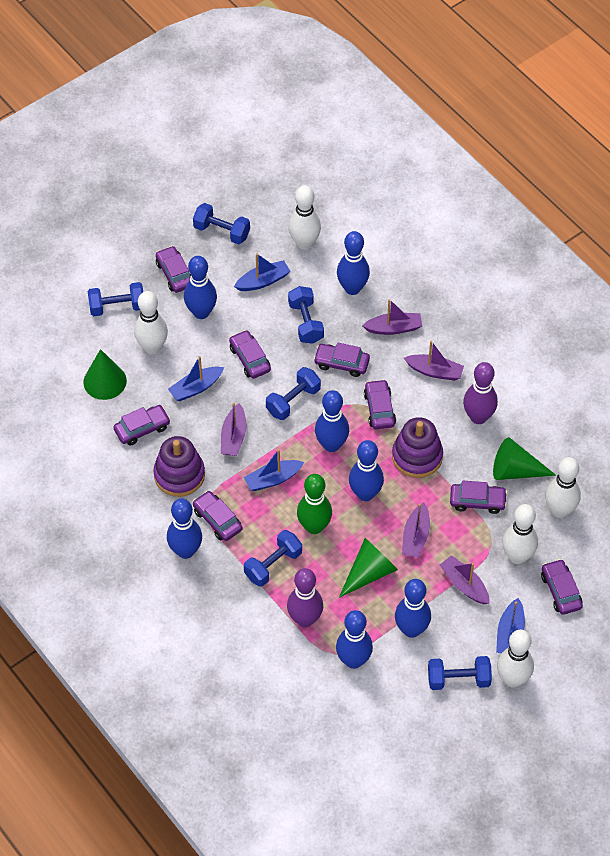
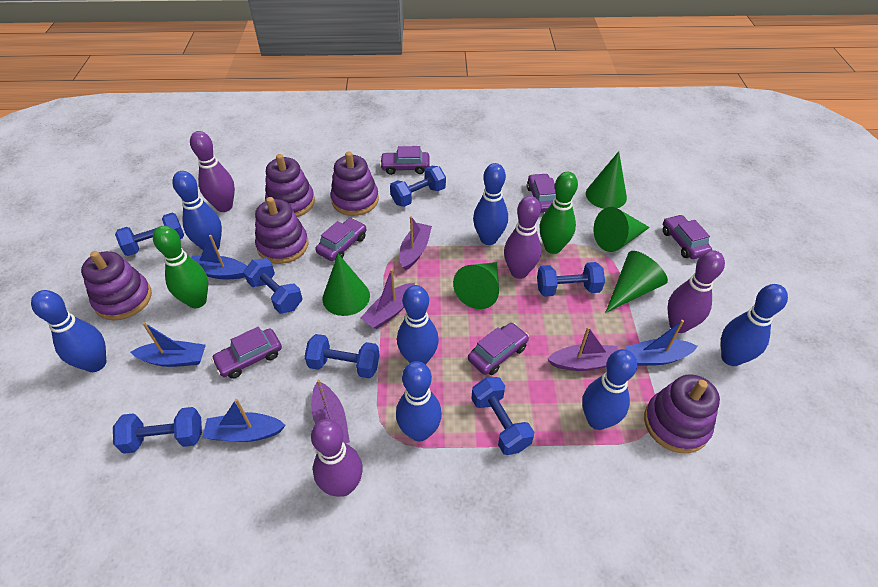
blue dumbbell: [88,282,143,316] [193,203,250,244] [244,530,302,587] [266,367,321,420] [288,286,324,344] [428,656,492,690] = 6 -> [113,407,202,454] [115,213,184,256] [243,258,303,314] [304,334,380,379] [390,166,446,207] [471,377,534,455] [537,262,605,297] = 7
green bowling pin: [297,474,332,534] = 1 -> [153,226,208,308] [540,172,578,254] = 2
green cone: [83,349,127,400] [339,538,398,598] [493,437,556,480] = 3 -> [322,254,370,316] [453,262,499,309] [586,151,627,209] [594,207,650,252] [605,251,668,313] = 5
purple boat: [221,403,246,456] [362,299,422,335] [402,502,430,558] [404,341,464,381] [440,555,490,604] = 5 -> [311,380,350,443] [361,269,415,329] [399,216,432,271] [547,327,618,371] = 4
purple bowling pin: [287,568,323,627] [463,362,498,424] = 2 -> [190,131,235,212] [311,419,363,497] [504,196,541,279] [667,250,725,333] = 4
purple car: [114,405,170,446] [156,246,191,293] [193,491,242,541] [229,330,271,379] [314,342,370,377] [364,379,396,429] [450,481,507,514] [541,559,583,615] = 8 -> [211,327,282,379] [315,218,367,261] [380,146,430,175] [468,323,529,375] [527,173,556,213] [663,214,712,259] = 6
purple stacking toy: [153,436,205,497] [392,417,443,478] = 2 -> [81,251,152,321] [255,197,308,264] [265,154,315,217] [330,152,379,216] [644,374,720,453] = 5
white bowling pin: [134,291,168,354] [288,185,321,250] [497,630,534,688] [502,504,538,564] [545,457,581,518] = 5 -> none = 0

